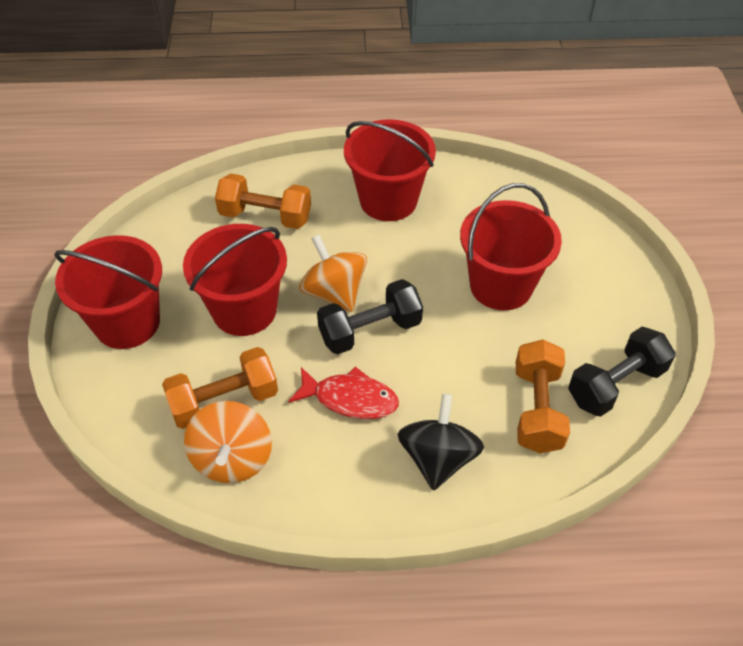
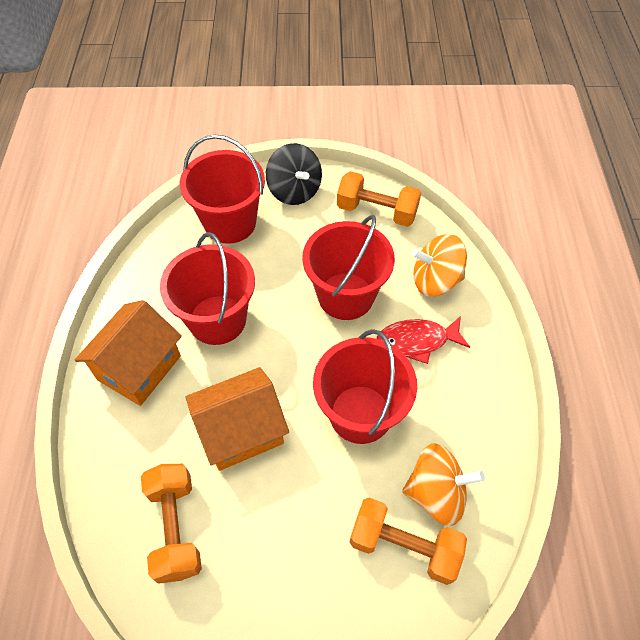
black dumbbell: [317,279,423,354] [568,327,675,417] = 2 -> none = 0
orange house: none = 0 -> [75,300,182,406] [185,367,289,471] = 2

